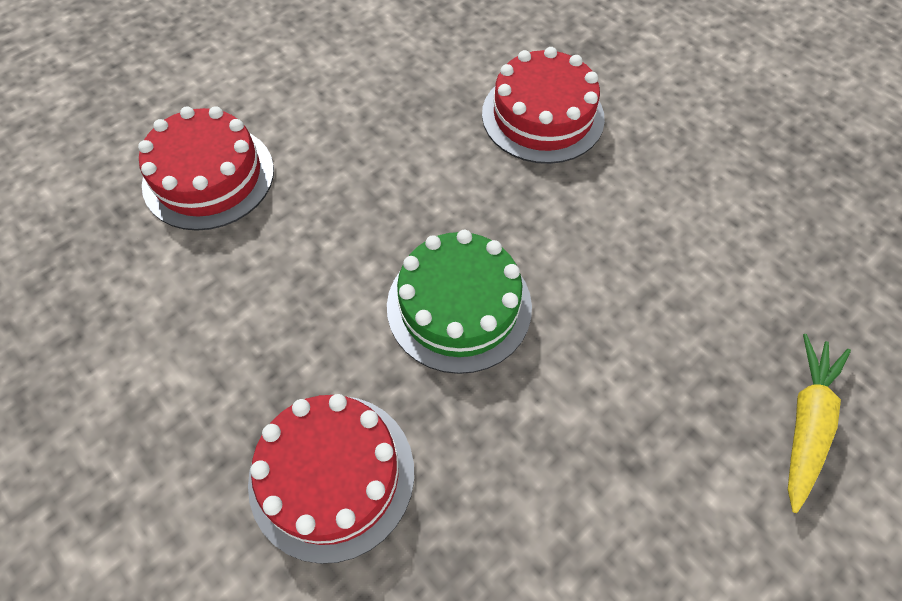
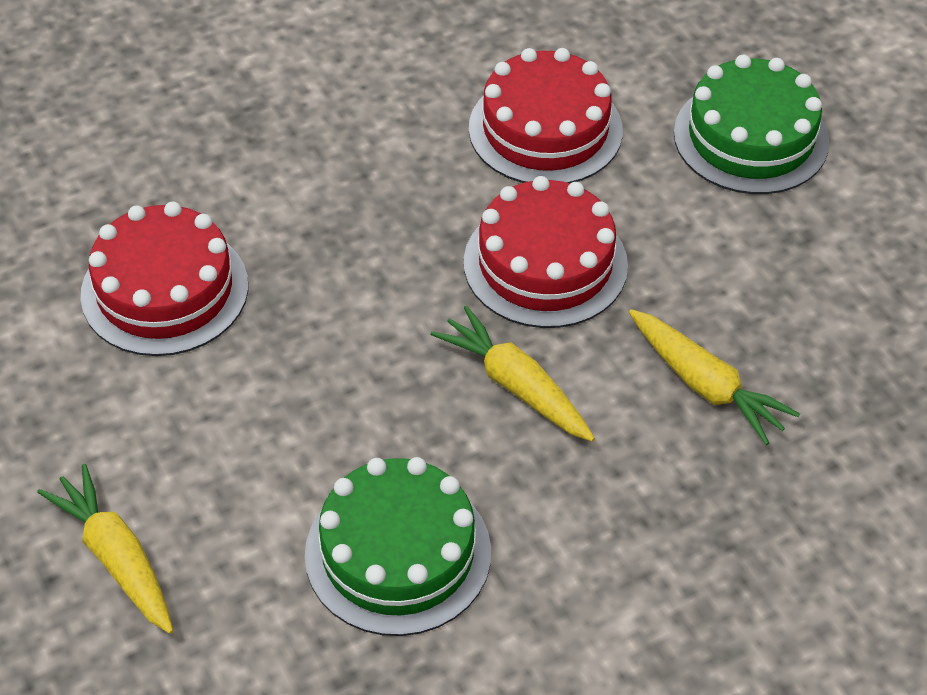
green cake: [387,230,532,374] = 1 -> [305,457,491,636] [674,55,829,194] = 2
yellow carrot: [788,334,851,513] = 1 -> [37,464,173,634] [431,306,595,442] [629,309,800,445] = 3

